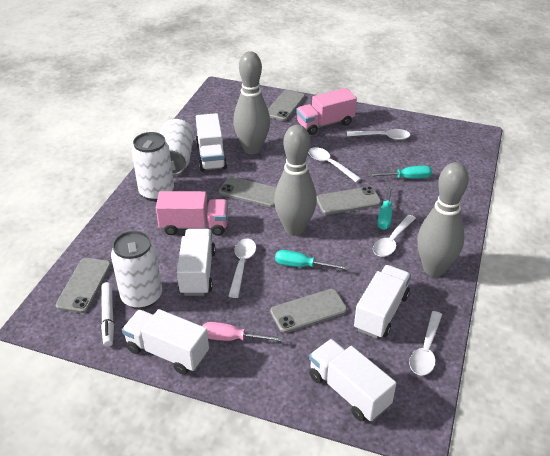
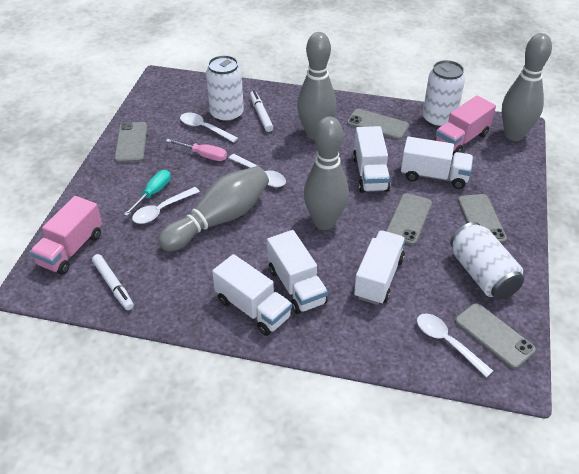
grey bowling pin: [233,51,270,154] [274,125,317,236] [417,162,469,277] = 3 -> [158,166,269,251] [297,32,336,140] [304,116,349,230] [502,33,552,141] = 4
turquoise screwdriver: [275,250,349,270] [368,166,432,179] [377,184,393,230] = 3 -> [124,170,171,216] = 1
white marker: [101,282,114,347] = 1 -> [92,254,134,310] [250,91,273,132] = 2
white spoon: [228,239,256,298] [308,147,361,182] [347,129,410,140] [373,215,416,257] [409,311,442,376] = 5 -> [132,187,200,224] [180,113,238,143] [229,154,286,187] [417,313,493,377] = 4

